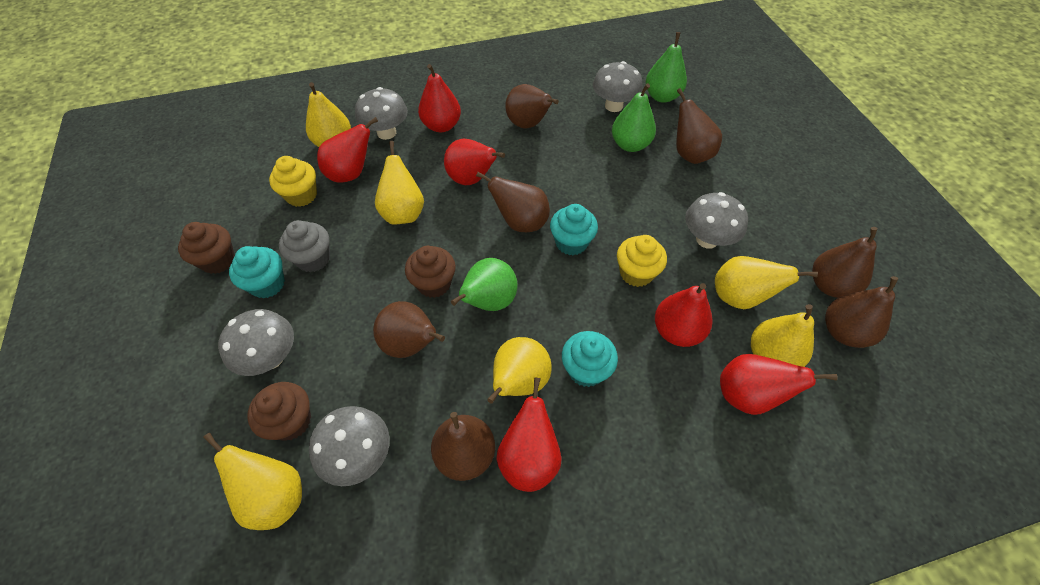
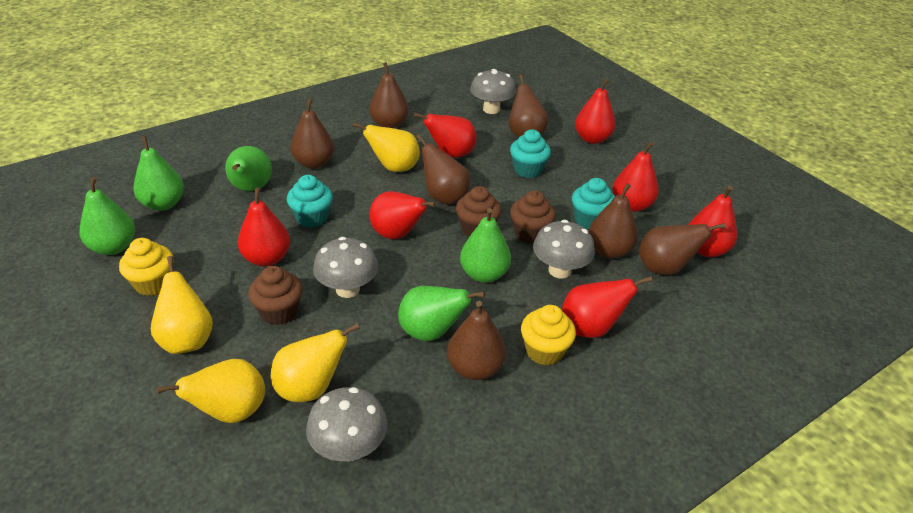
green pear: [451,258,518,311] [612,83,656,152] [645,32,687,103] = 3 -> [80,177,135,255] [133,135,184,211] [225,146,272,191] [398,286,485,341] [460,208,511,283] = 5
grey cupcake: [279,220,330,272] = 1 -> none = 0
grey mushroom: [218,309,294,376] [309,406,390,486] [355,87,408,140] [593,61,643,112] [685,192,748,249] = 5 -> [306,387,387,461] [313,237,378,298] [470,69,516,114] [533,220,595,279] = 4
red pear: [317,117,378,183] [418,64,461,132] [444,139,505,185] [497,378,562,492] [655,283,712,347] [720,354,837,415] = 6 -> [238,188,290,266] [369,191,436,239] [414,113,477,158] [562,276,652,338] [575,78,616,144] [613,141,659,212] [689,186,737,257] = 7
yellow pear: [203,433,302,530] [306,82,351,147] [375,141,424,225] [487,337,551,404] [715,256,818,309] [751,304,814,367] = 6 -> [151,256,213,354] [156,359,265,423] [271,323,360,402] [353,122,420,172] = 4

